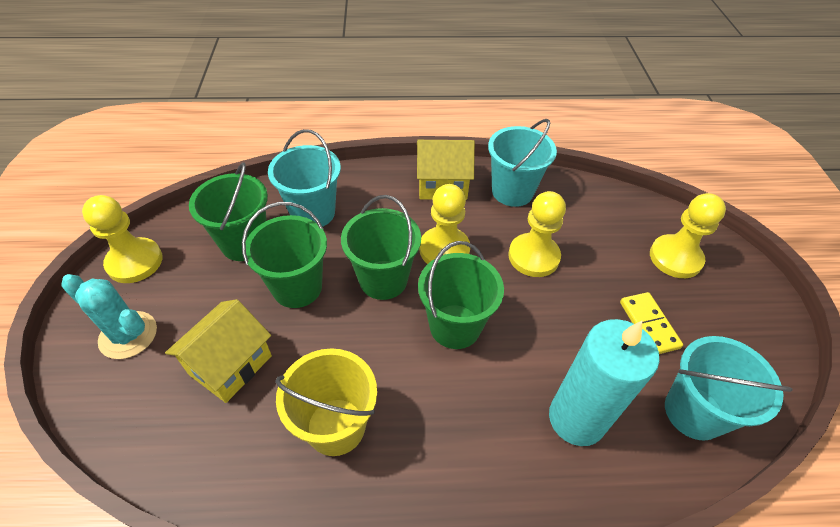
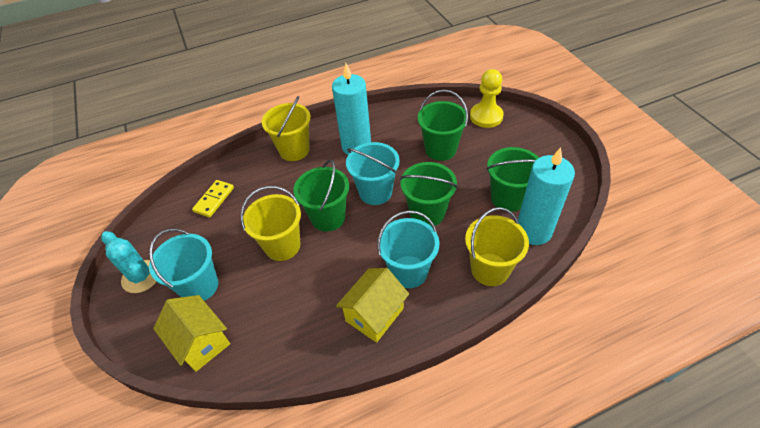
turquoise candle: [549,319,660,446] = 1 -> [332,63,371,155] [518,147,575,245] = 2
yellow bucket: [275,348,377,456] = 1 -> [241,186,301,261] [262,96,311,161] [465,207,529,286] = 3
yellow pawn: [82,195,163,283] [419,184,470,264] [508,191,566,277] [650,193,726,278] = 4 -> [470,69,504,128] = 1

